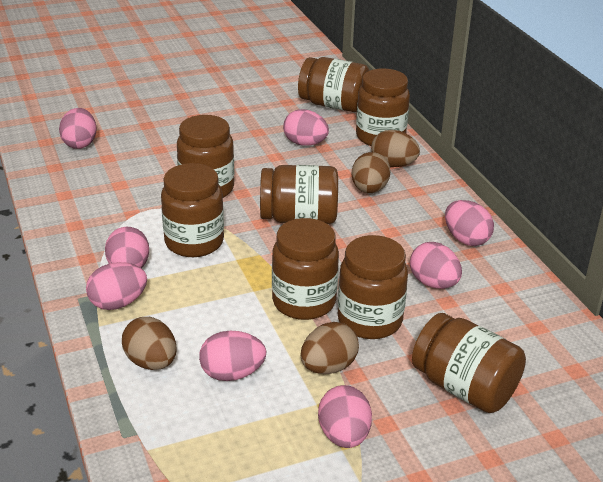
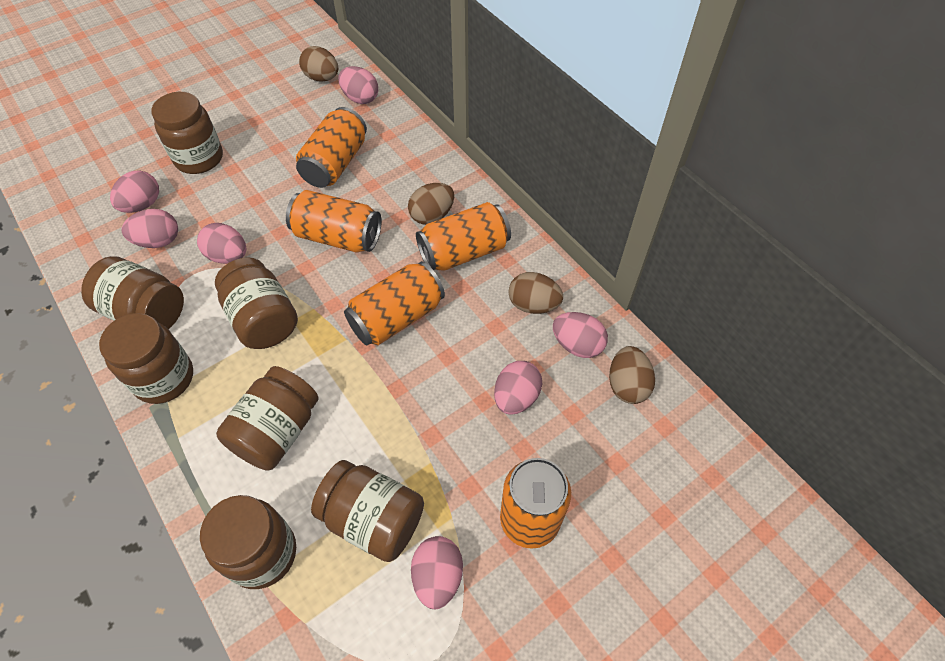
brown jar: [161,163,224,257] [177,115,234,198] [260,165,338,224] [272,218,339,320] [298,57,370,112] [338,235,408,339] [356,68,410,146] [412,313,526,413] = 8 -> [81,256,184,329] [99,313,193,404] [151,92,223,174] [200,495,296,589] [215,257,298,349] [216,366,318,471] [311,460,424,562] = 7
orange can: none = 0 -> [286,190,382,252] [296,107,367,188] [344,261,445,346] [416,202,511,271] [500,458,571,549] = 5
pink egg: [59,108,97,149] [86,262,147,310] [105,227,149,268] [199,331,266,381] [283,109,329,146] [318,385,372,448] [410,242,462,289] [445,200,494,246] = 8 -> [110,171,159,213] [121,209,178,248] [197,223,246,264] [338,66,378,104] [411,536,463,609] [494,361,542,415] [553,312,608,358] = 7

